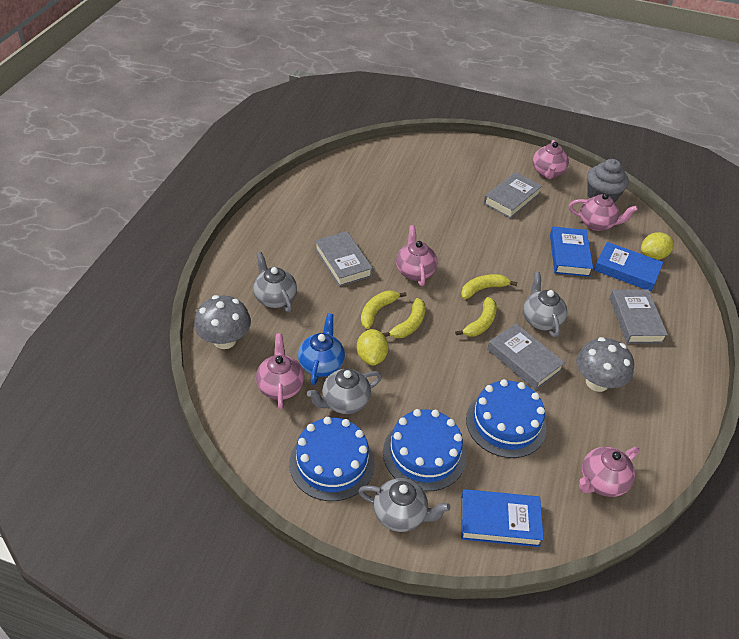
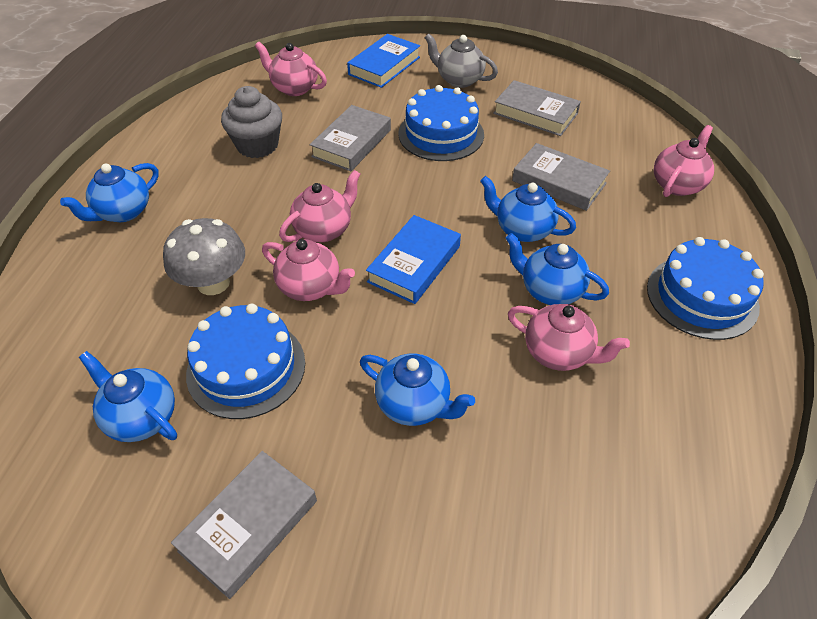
blue book: [461,489,544,547] [550,227,593,277] [594,242,663,292] = 3 -> [347,34,420,88] [366,215,461,304] = 2
blue teapot: [298,313,345,385] = 1 -> [60,163,159,222] [79,351,177,442] [360,353,475,426] [480,176,576,242] [506,233,609,305] = 5
grey mushroom: [194,295,251,349] [576,337,634,392] = 2 -> [163,218,245,295] = 1
grey teapot: [253,252,297,312] [307,368,382,414] [358,478,451,532] [523,272,567,338] = 4 -> [424,33,498,88] = 1
yellow banana: [361,291,407,329] [382,298,426,338] [455,297,497,337] [461,274,518,299] = 4 -> none = 0
yellow lemon: [357,329,388,366] [641,232,674,260] = 2 -> none = 0

